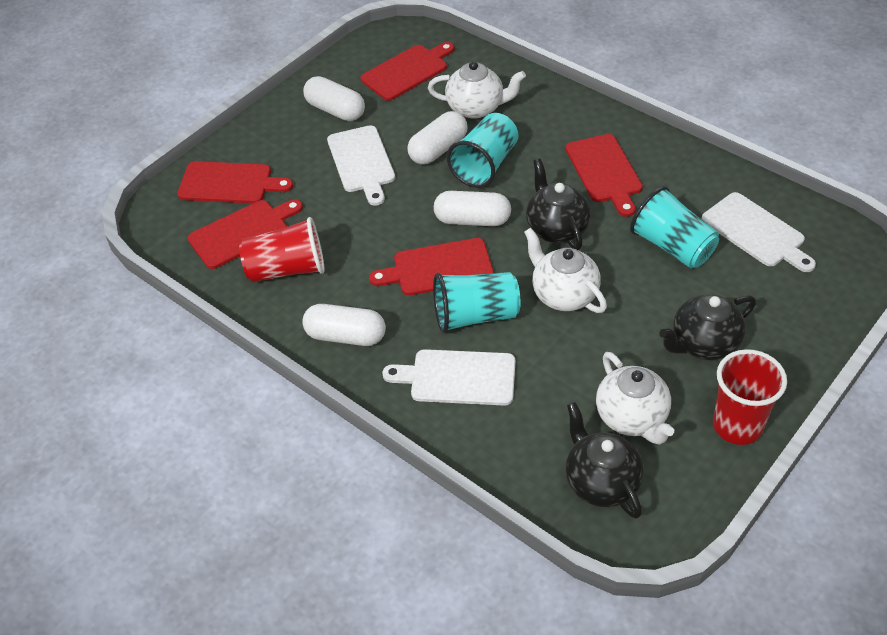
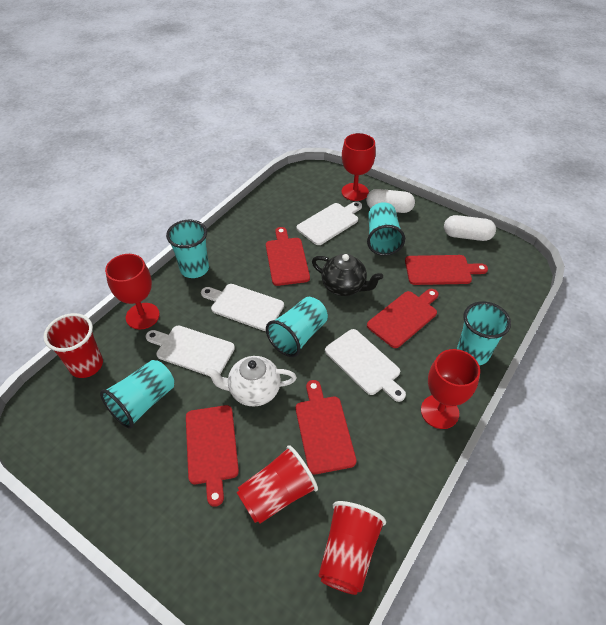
black teapot: [526,159,591,250] [565,402,644,519] [659,294,756,360] = 3 -> [312,254,383,296] = 1
red cup: [239,217,324,282] [713,349,787,445] = 2 -> [43,313,103,378] [237,445,318,524] [318,501,386,595] = 3
red goblet: none = 0 -> [105,254,160,330] [342,133,376,201] [421,349,480,429] = 3
turquoise cup: [433,272,521,333] [447,113,519,188] [630,186,719,268] = 3 -> [100,360,174,429] [166,220,209,278] [266,297,328,357] [367,202,405,256] [457,301,511,365] = 5
white capsule: [302,304,386,346] [303,76,365,121] [408,111,468,165] [434,191,511,226] = 4 -> [366,189,415,213] [444,215,496,241] = 2
white cutting board: [327,125,395,206] [382,349,515,406] [702,192,816,272] = 3 -> [146,325,235,376] [201,284,284,331] [296,201,362,245] [325,329,406,402] = 4
white teapot: [428,61,526,119] [524,228,607,313] [596,352,674,445] = 3 -> [205,356,297,407] = 1

